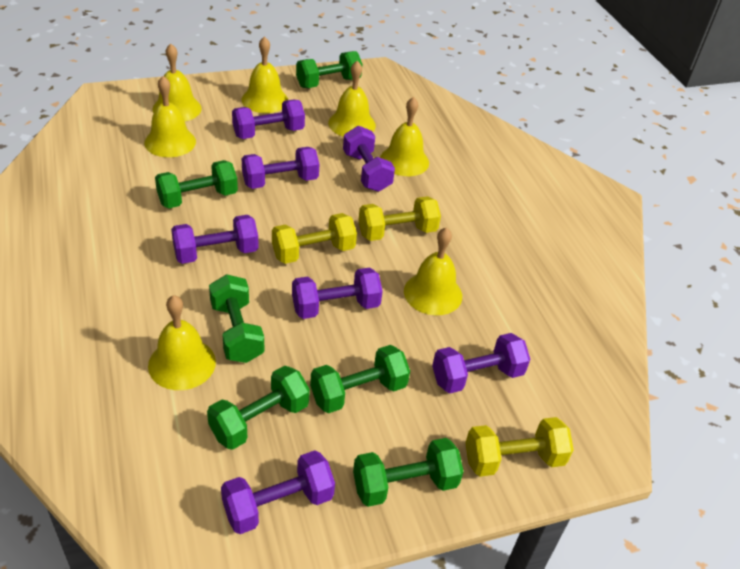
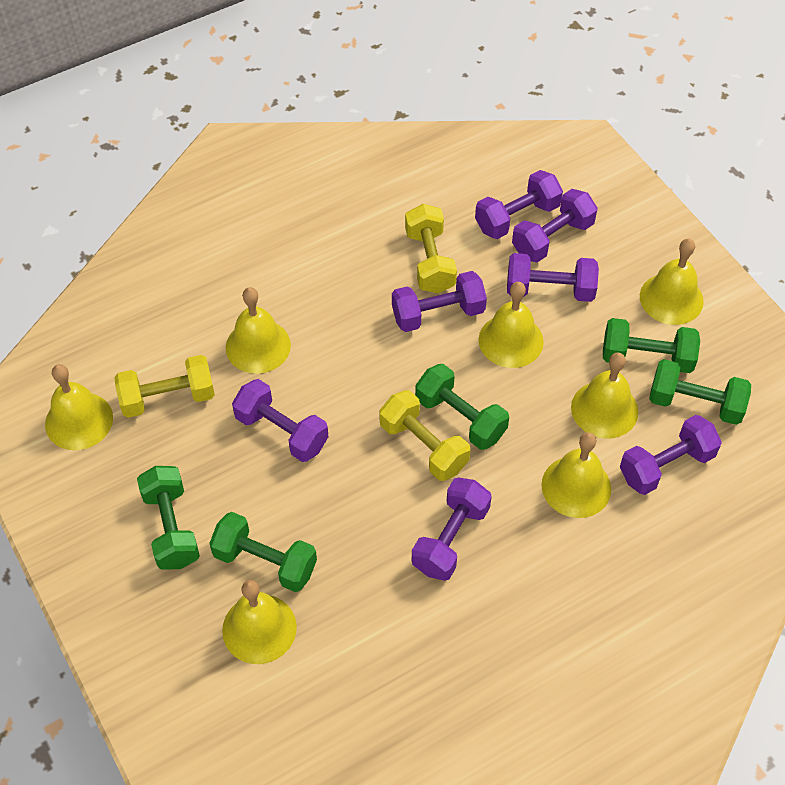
green dumbbell: [155,160,238,209] [207,366,310,450] [209,274,264,363] [296,51,362,88] [310,345,410,413] [353,438,464,507] = 6 -> [137,466,200,570] [209,512,317,592] [415,364,509,450] [603,318,700,373] [649,359,751,425] = 5

